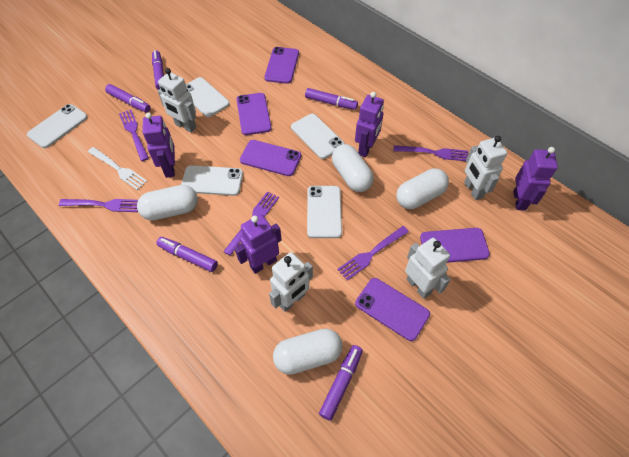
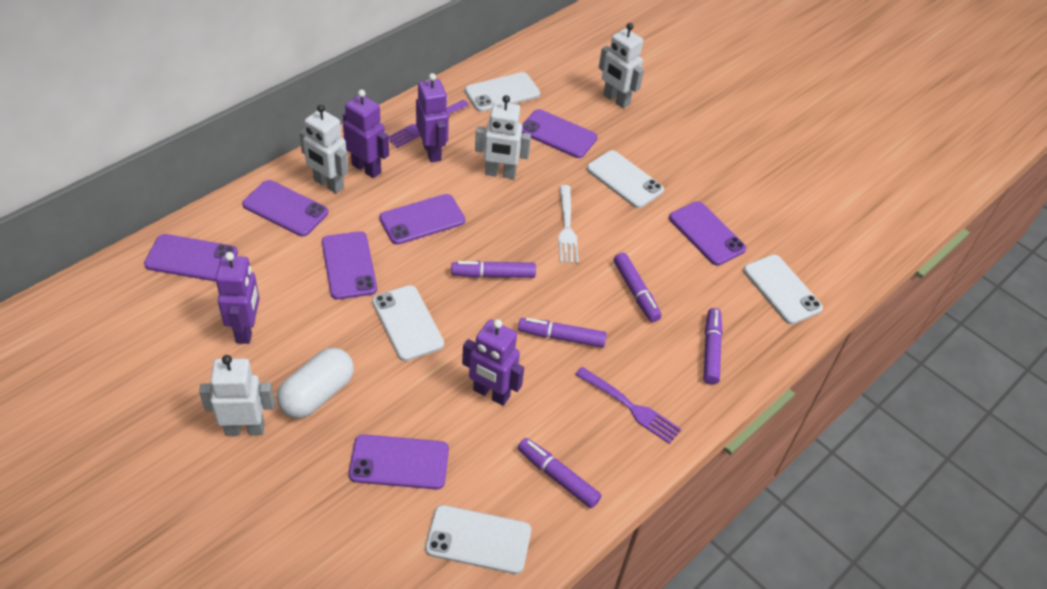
purple fork: [59,199,138,212] [119,110,149,161] [223,191,279,256] [337,226,409,280] [394,145,468,161] = 5 -> [389,100,469,148] [575,367,681,444] = 2
purple phone: [236,93,272,135] [240,140,301,176] [264,47,299,84] [355,278,430,341] [420,228,490,263] = 5 -> [144,234,238,282] [242,180,328,237] [322,231,377,300] [349,434,449,489] [379,194,465,245] [522,109,598,158] [669,201,746,265] = 7
white capsule: [137,185,198,221] [273,329,343,375] [332,144,374,192] [396,168,449,209] = 4 -> [277,348,354,418] = 1

